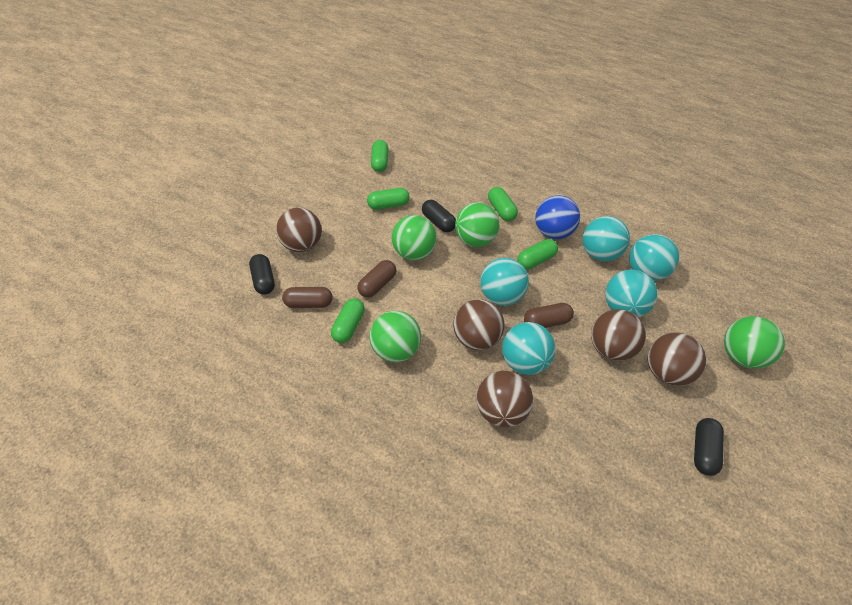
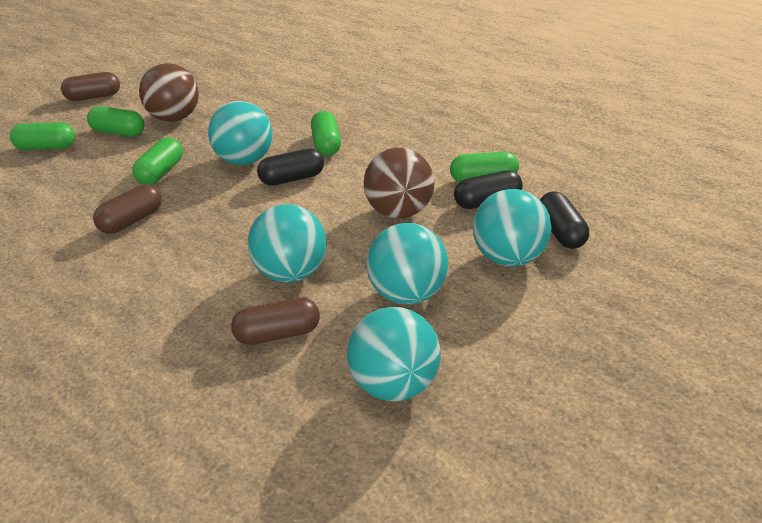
blue ball: [535,195,580,239] = 1 -> none = 0
brown ball: [276,208,322,252] [453,299,504,350] [477,371,533,428] [591,309,646,361] [647,333,706,386] = 5 -> [139,63,199,122] [364,148,434,219] = 2
green ball: [369,311,421,362] [392,215,437,260] [455,202,499,247] [724,316,785,369] = 4 -> none = 0

